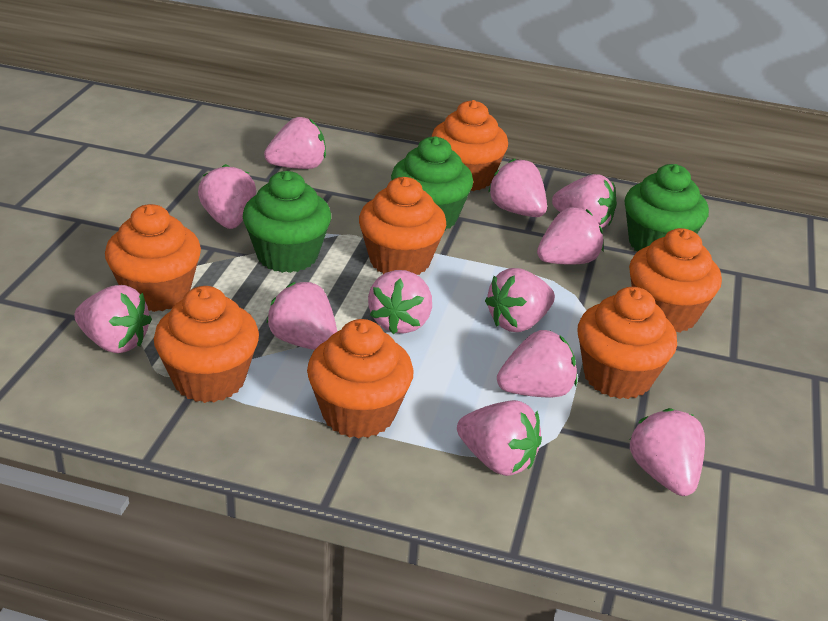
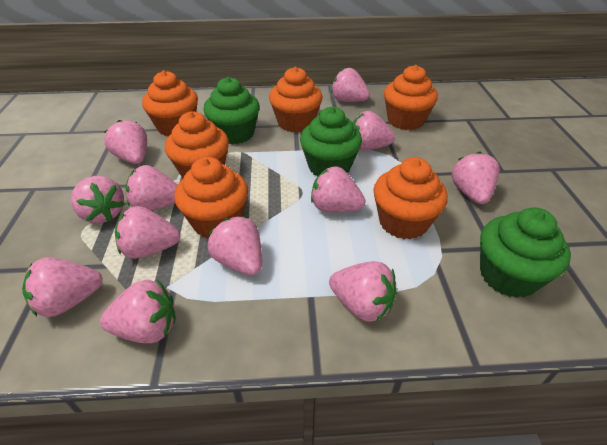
orange cupcake: [105,204,201,312] [154,286,259,403] [307,319,414,438] [359,177,446,275] [431,100,508,191] [577,287,677,399] [629,228,722,333] = 7 -> [142,70,198,137] [165,111,229,178] [174,157,248,238] [269,67,323,132] [373,157,448,239] [384,65,438,130] = 6

